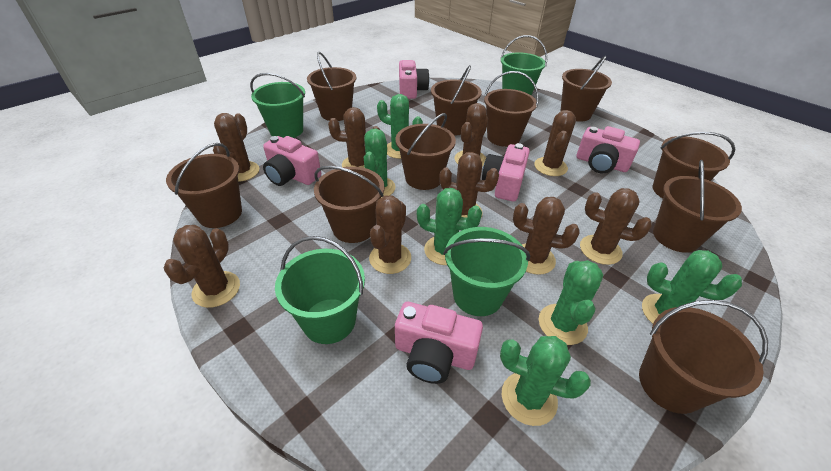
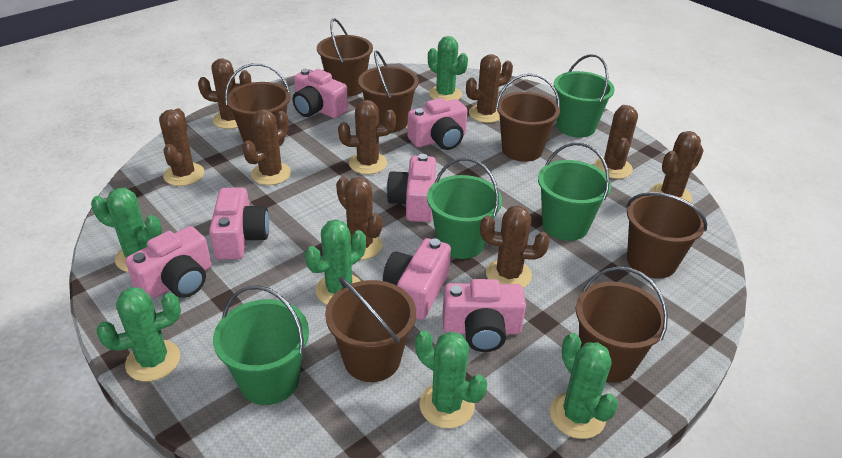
brown bucket: [166,143,242,228] [307,52,356,121] [314,166,385,243] [395,113,456,190] [431,65,482,136] [484,71,539,147] [560,56,612,122] [639,300,768,414] [653,132,735,198] [653,160,742,253] = 10 -> [225,63,290,149] [317,18,373,97] [325,277,416,382] [358,50,418,132] [496,73,560,162] [576,266,668,383] [626,192,707,279] = 7
pink camera: [263,136,321,186] [395,302,483,384] [399,60,429,99] [482,143,530,201] [577,126,640,173] = 5 -> [125,226,212,299] [209,187,269,260] [293,69,348,118] [383,238,451,320] [387,154,436,222] [407,98,468,150] [443,279,526,352] = 7

